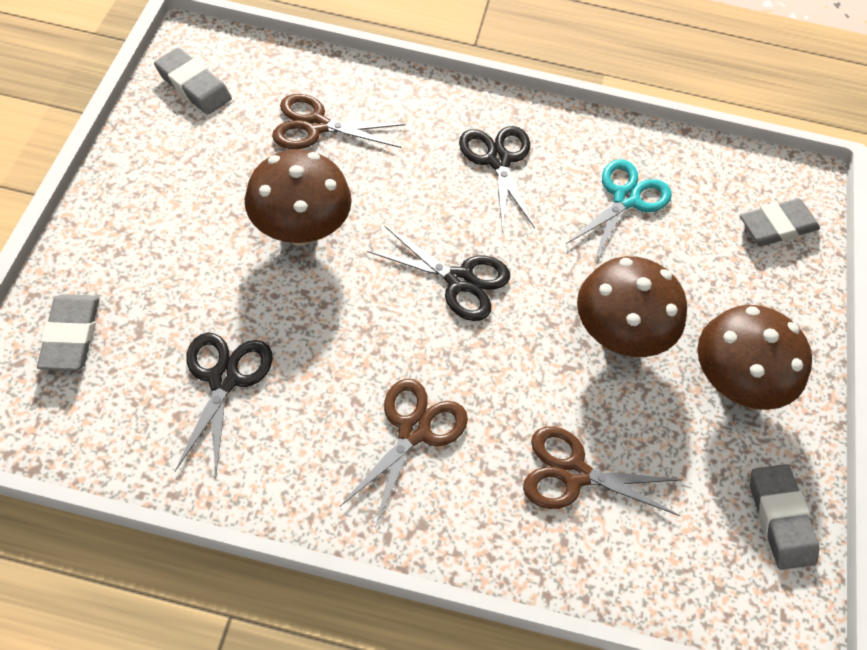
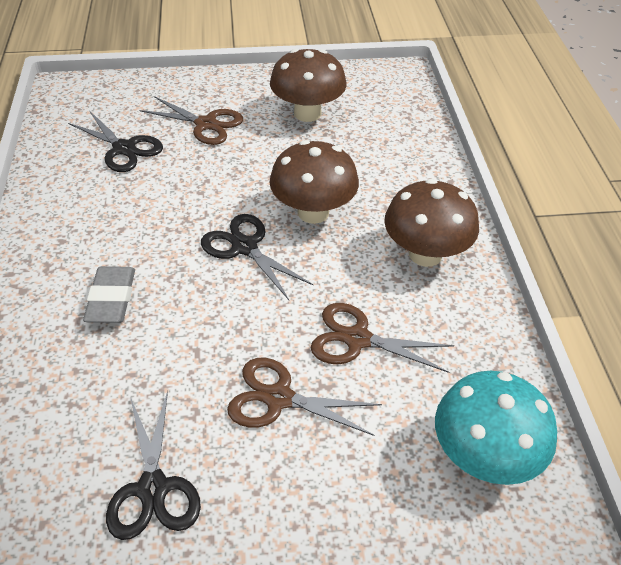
grey eraser: [37,294,100,371] [154,48,232,115] [740,198,820,246] [750,464,819,570] = 4 -> [83,266,135,323] = 1
turquoise mushroom: none = 0 -> [435,371,557,485] = 1
turquoise scissors: [565,159,672,263] = 1 -> none = 0

